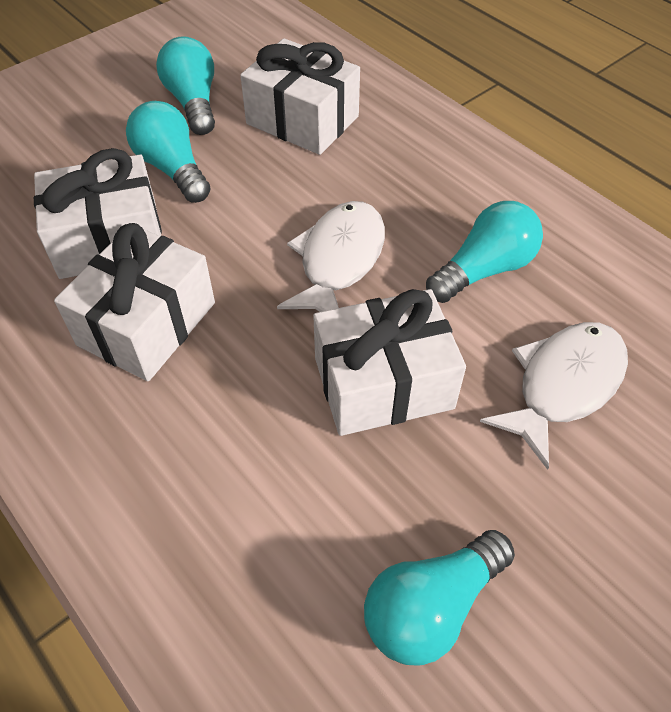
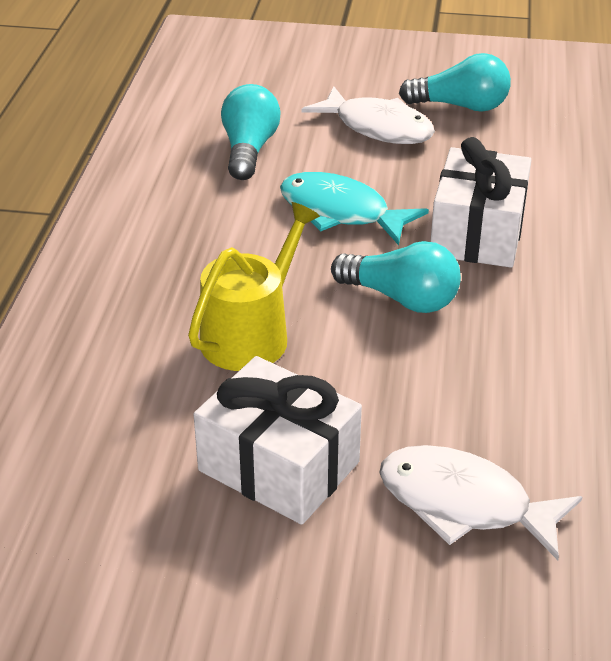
turquoise fish: none = 0 -> [280,172,429,245] = 1
turquoise light bulb: [126,101,211,203] [156,36,215,135] [364,530,515,666] [426,201,543,303] = 4 -> [221,84,281,180] [331,241,461,313] [399,53,511,112] = 3
white gift: [34,148,162,279] [54,223,215,381] [240,38,360,155] [313,289,466,436] = 4 -> [194,356,362,525] [430,137,531,268] = 2
yellow watering can: none = 0 -> [188,202,320,371] = 1

